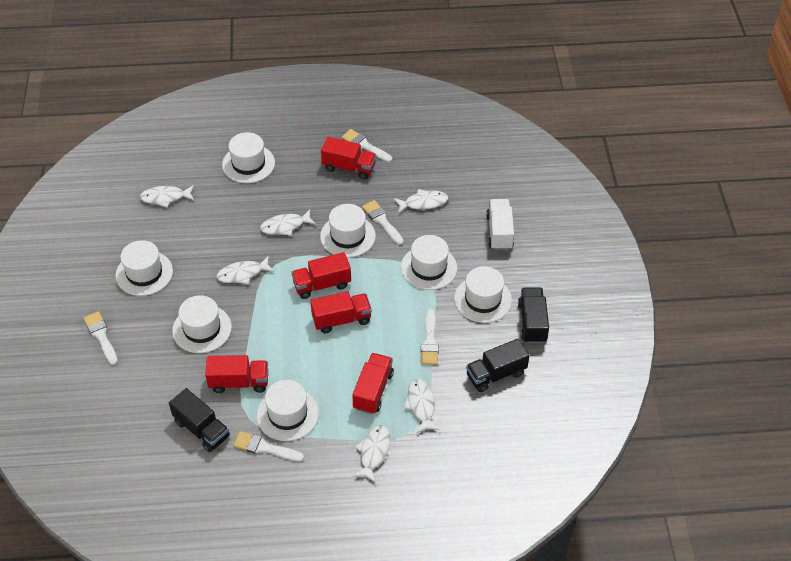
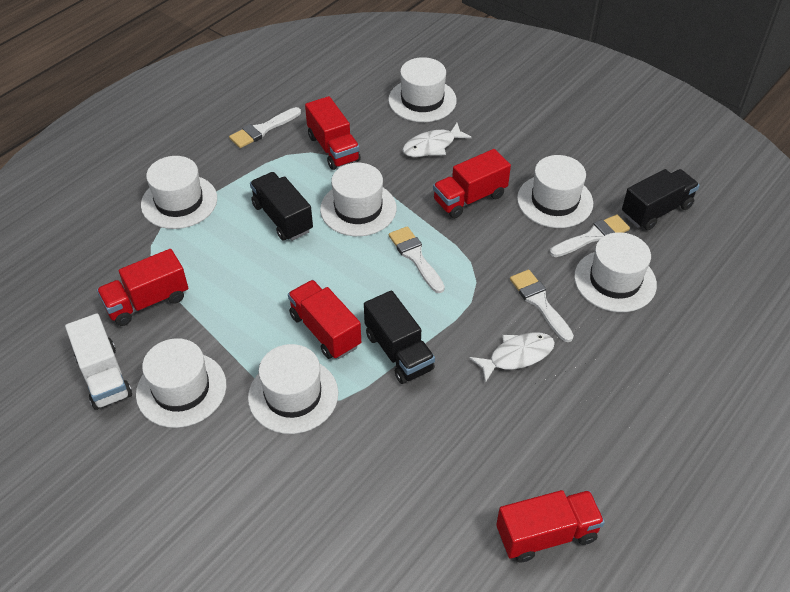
white brush: [84,311,118,365] [233,431,304,462] [342,129,392,162] [362,200,404,245] [421,309,439,365] = 5 -> [229,107,301,148] [389,226,445,293] [510,270,574,342] [550,215,630,257] = 4
white fish: [140,185,194,208] [216,256,274,284] [260,210,316,236] [353,425,390,483] [393,189,448,214] [404,379,439,434] = 6 -> [402,123,472,157] [469,332,555,383] = 2

